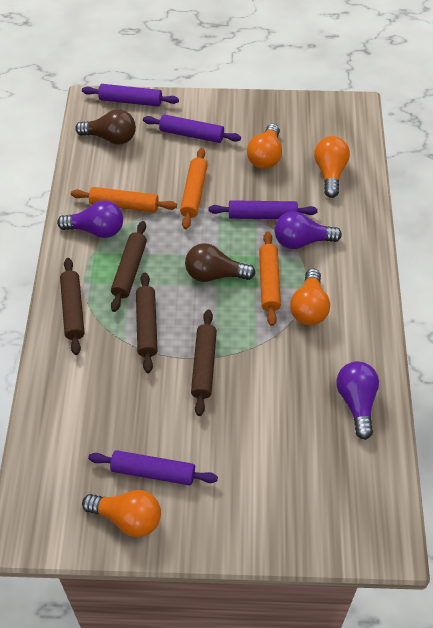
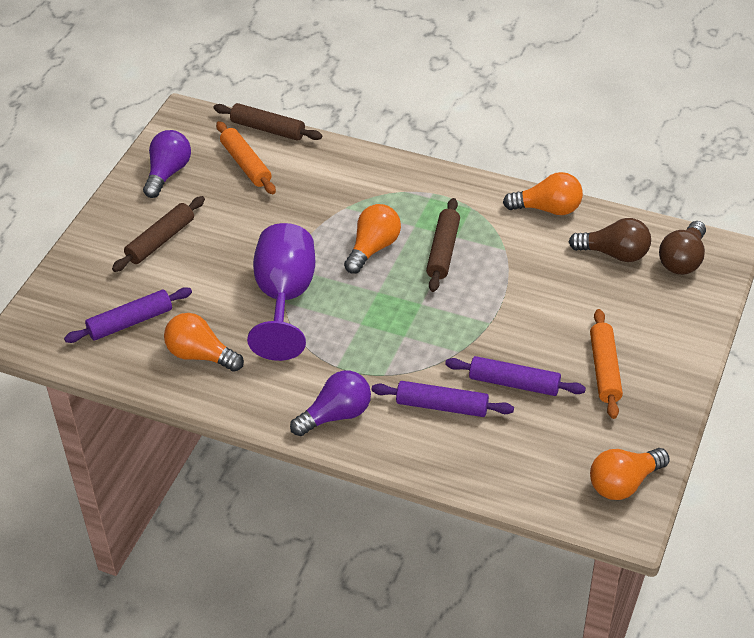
brown rolling pin: [60,258,84,355] [111,221,147,312] [136,272,158,373] [191,310,217,416] = 4 -> [112,196,205,272] [213,103,322,141] [426,198,460,292] = 3
orange rolling pin: [71,187,177,212] [180,148,207,229] [259,231,281,326] = 3 -> [216,121,276,194] [590,309,623,419] = 2
purple goblet: none = 0 -> [247,223,315,361] = 1
purple light bulb: [57,200,123,238] [275,211,342,249] [336,361,379,440] = 3 -> [143,130,191,198] [290,370,371,436] = 2
purple rolling pin: [82,84,179,107] [88,450,218,486] [143,114,241,143] [209,200,318,219] = 4 -> [64,287,192,343] [372,381,514,417] [445,356,586,396] = 3

